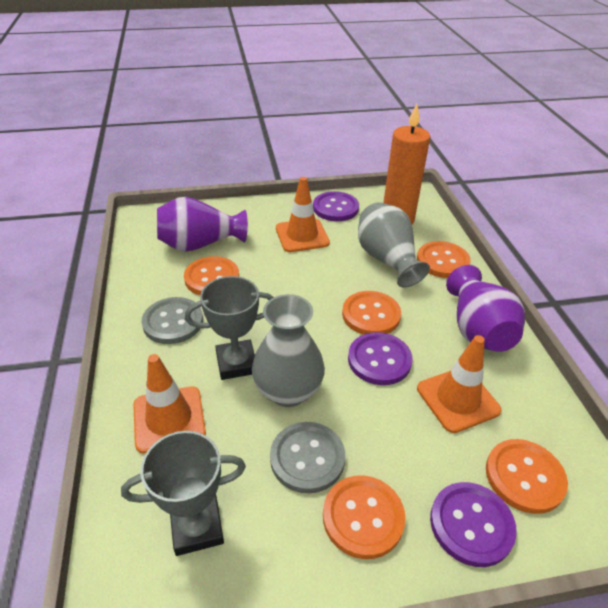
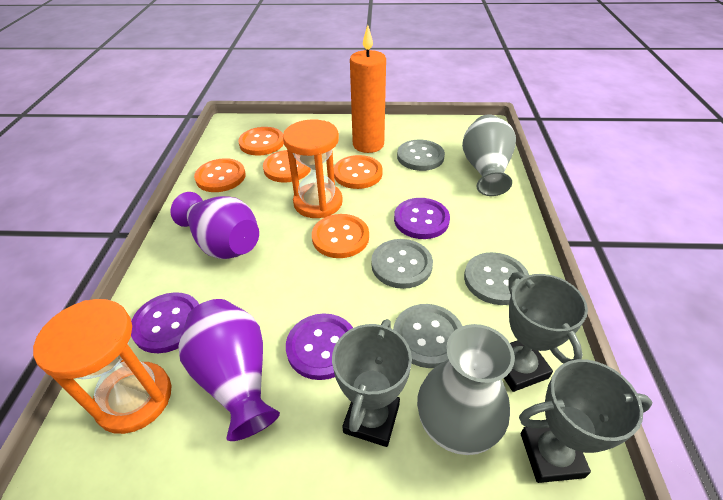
grey button: [142,297,203,344] [270,422,345,493] = 2 -> [371,239,433,289] [393,304,462,368] [397,140,445,171] [464,252,529,305] = 4
grey trophy: [121,431,246,556] [185,276,274,380] = 2 -> [332,319,412,447] [504,272,588,392] [519,359,652,483] = 3
orange hourglass: none = 0 -> [33,299,172,434] [283,119,343,218] = 2
orange traffic cone: [133,354,206,453] [276,177,330,252] [417,335,502,433] = 3 -> none = 0

